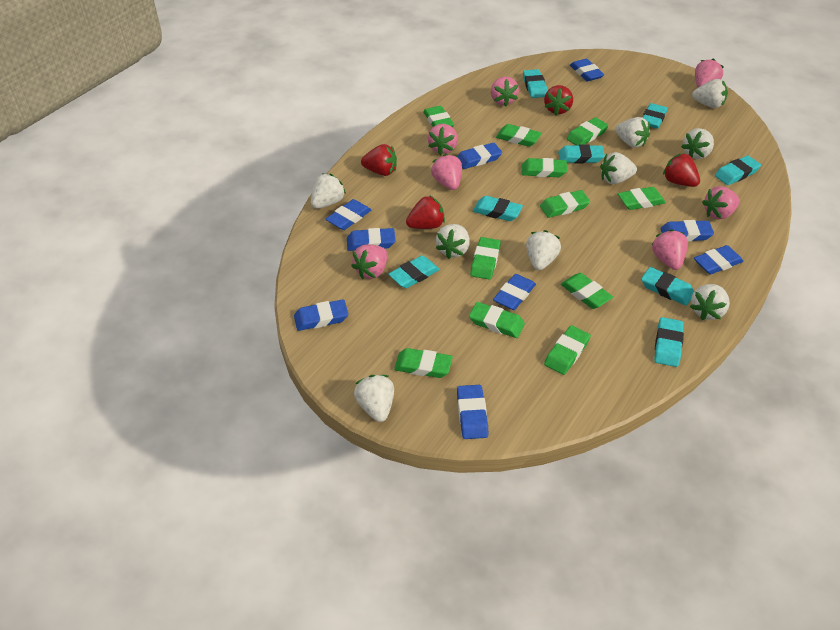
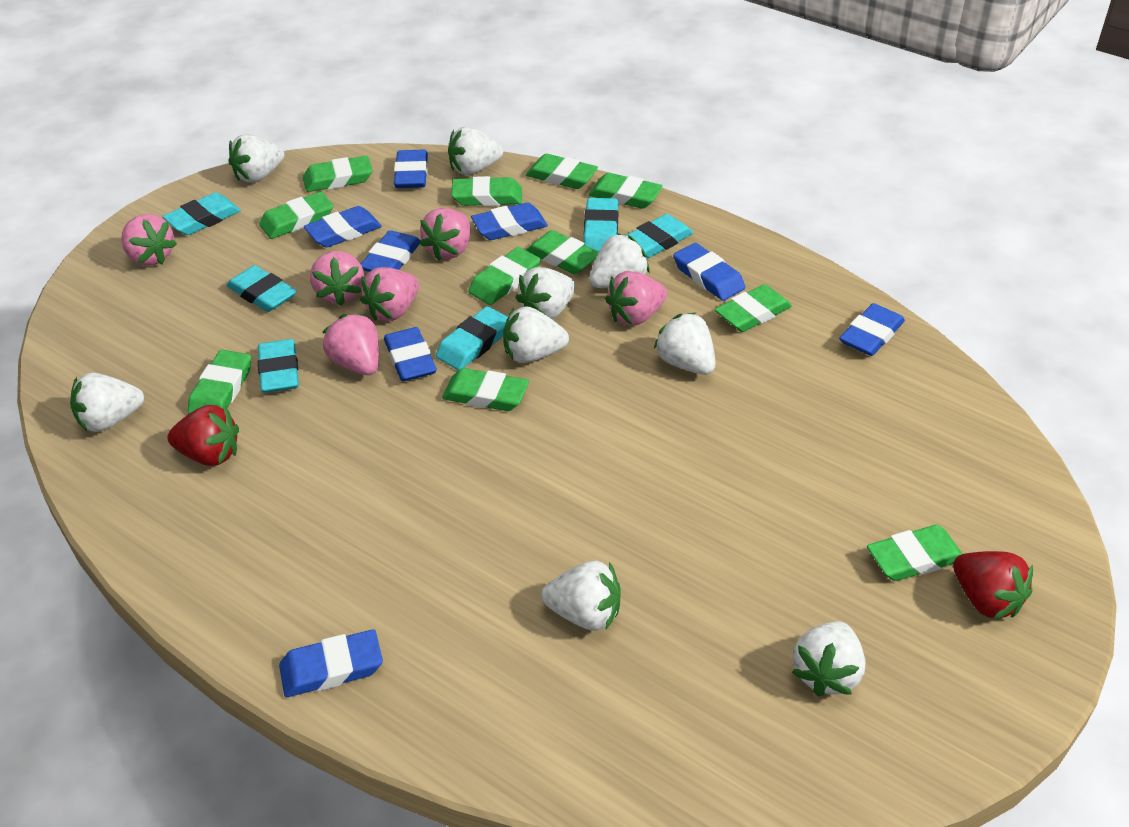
blue eraser: [294,299,348,331] [326,199,371,230] [347,228,396,251] [457,143,502,169] [457,385,488,439] [493,274,536,310] [570,59,604,81] [661,220,714,242] [694,245,743,275] = 9 -> [279,629,383,697] [304,206,382,247] [361,230,420,272] [384,327,437,381] [394,150,428,188] [471,203,548,240] [673,243,745,301] [839,303,905,356] = 8
pink strawberry: [351,244,388,279] [428,124,458,155] [431,154,462,190] [491,77,519,106] [652,229,688,270] [695,58,724,87] [702,186,740,220] = 7 -> [121,214,177,266] [310,251,364,306] [323,313,379,375] [360,267,419,321] [420,208,470,261] [605,271,667,326] = 6
red strawberry: [361,144,397,176] [406,195,445,229] [544,85,573,115] [663,153,700,187] = 4 -> [167,405,239,466] [953,551,1033,620] = 2
turquoise eraser: [388,256,440,288] [473,196,523,221] [523,69,548,98] [558,144,605,163] [641,267,694,306] [642,103,667,129] [654,317,684,367] [715,156,761,185] = 8 -> [162,193,241,235] [226,265,297,312] [258,339,299,393] [436,306,508,370] [584,198,619,251] [625,214,693,258] = 6

